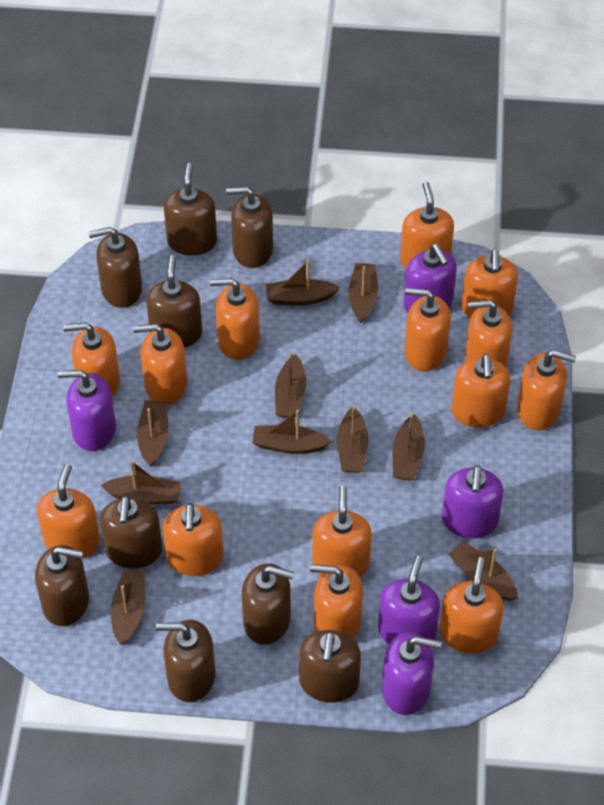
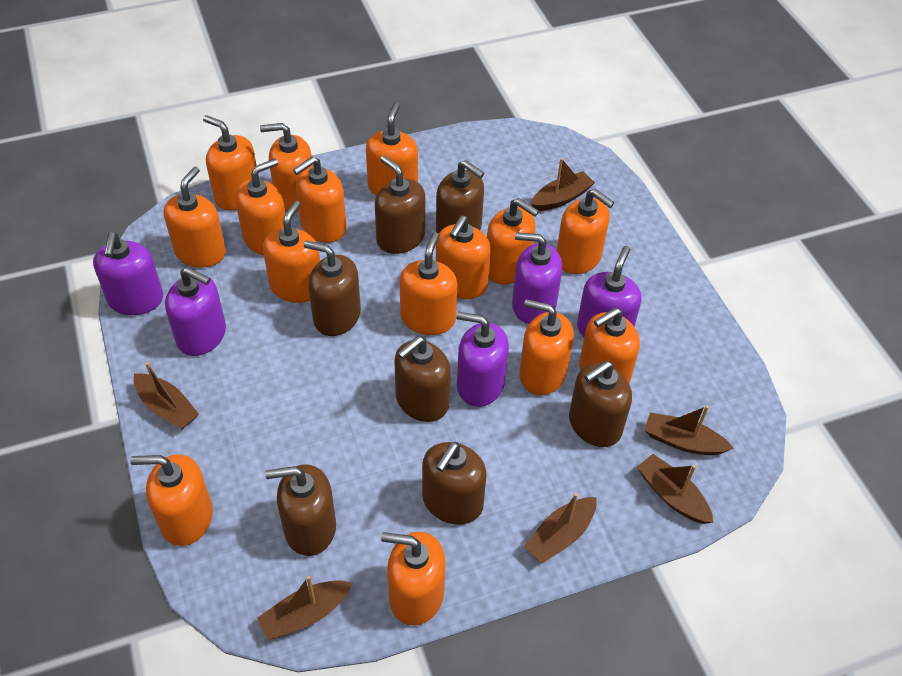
brown boat: [100,460,182,505] [110,570,145,645] [137,401,168,467] [252,410,332,454] [266,260,341,305] [275,352,306,418] [337,406,369,473] [348,263,378,323] [393,413,425,481] [448,541,518,601] = 10 -> [134,362,199,429] [257,576,353,640] [524,493,597,563] [531,158,595,211] [637,454,713,524] [644,406,733,455] = 6
brown soap dispenser: [35,545,89,626] [89,227,142,308] [100,495,162,569] [146,255,202,348] [156,620,215,702] [164,163,217,255] [226,187,273,268] [241,563,294,645] [299,630,361,703] = 9 -> [265,464,336,556] [304,240,361,336] [375,155,425,254] [394,336,451,422] [422,442,487,525] [436,160,484,234] [569,361,632,447] = 7
orange soap dispenser: [37,464,100,558] [63,322,120,397] [133,324,187,405] [163,503,224,576] [210,278,260,360] [310,564,363,639] [312,486,372,577] [400,182,454,269] [404,288,451,371] [439,557,503,654] [451,354,510,428] [461,249,518,318] [465,300,512,367] [517,350,576,430] = 14 -> [130,454,213,546] [164,167,226,268] [203,115,257,210] [235,158,285,255] [260,123,313,212] [263,201,320,303] [293,157,346,243] [366,103,418,196] [381,532,446,625] [399,232,457,335] [436,215,491,299] [487,198,539,284] [519,299,574,395] [557,189,614,274] [579,307,640,384] = 15

